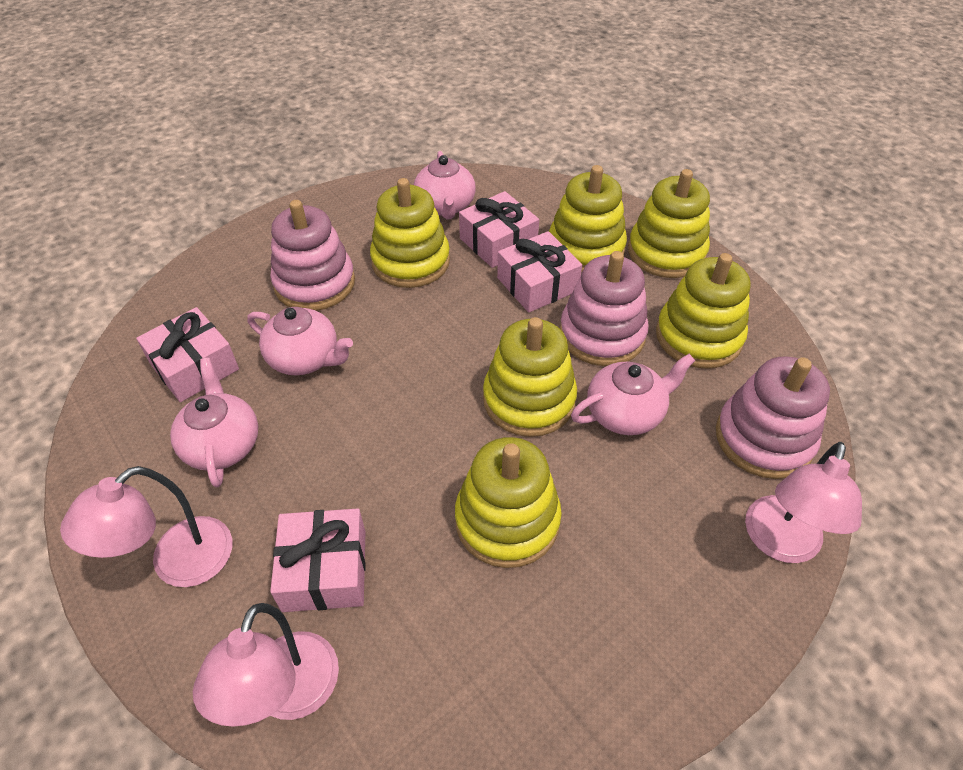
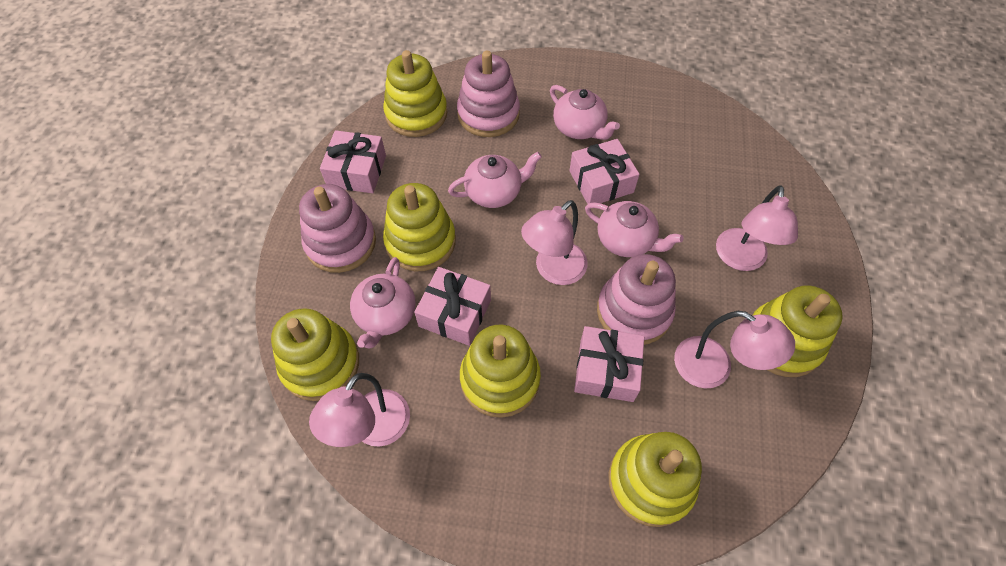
pink lamp: [60,466,232,587] [193,603,339,727] [745,442,862,563] = 3 -> [309,373,410,447] [521,200,588,285] [674,311,795,388] [716,185,798,271] = 4

